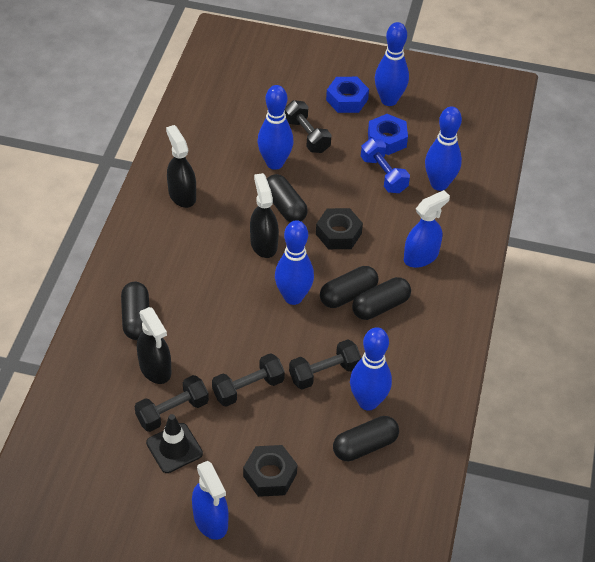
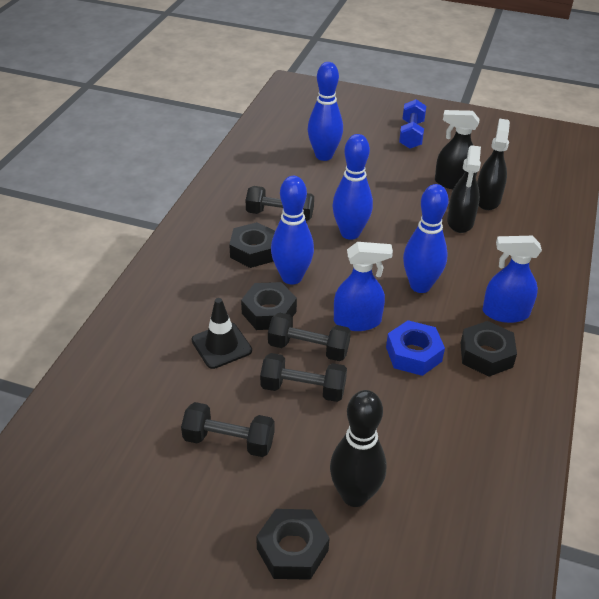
black bowling pin: none = 0 -> [330,390,386,507] = 1
black capsule: [121,282,149,340] [267,174,308,222] [320,266,379,308] [333,416,399,462] [352,277,411,320] = 5 -> none = 0
black nut: [243,445,298,497] [316,208,363,249] = 2 -> [229,222,275,268] [241,282,297,330] [256,509,330,580] [461,321,517,377] = 4
blue bowling pin: [257,85,293,170] [275,220,314,305] [350,327,392,411] [375,22,409,106] [425,107,462,191] = 5 -> [271,176,314,285] [307,62,343,161] [332,134,373,240] [403,184,449,293] = 4
blue nut: [326,77,369,113] [368,114,408,155] = 2 -> [386,320,445,376] = 1

